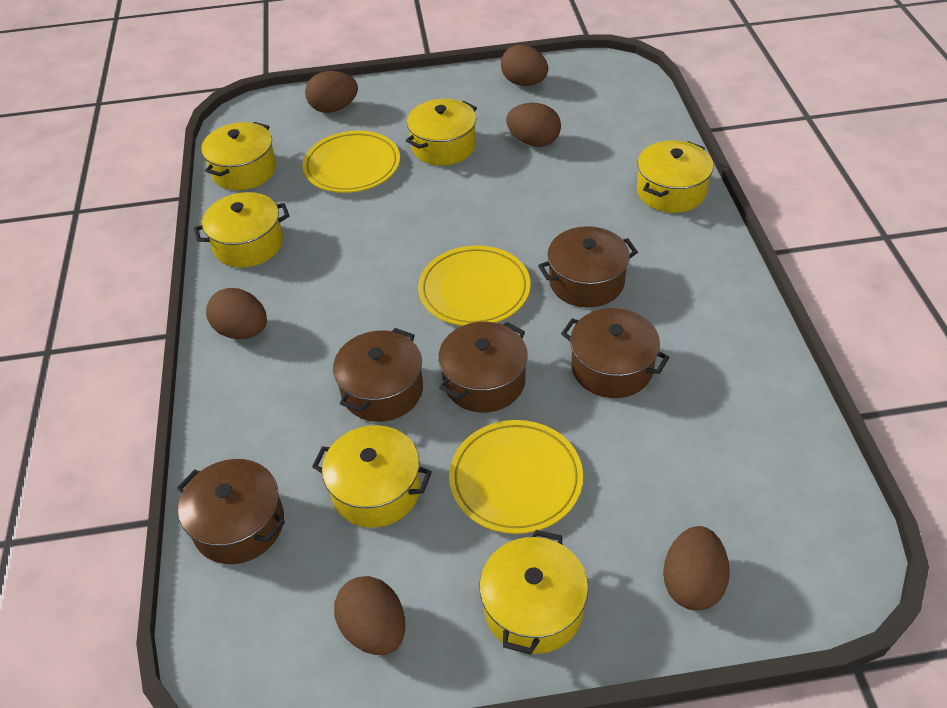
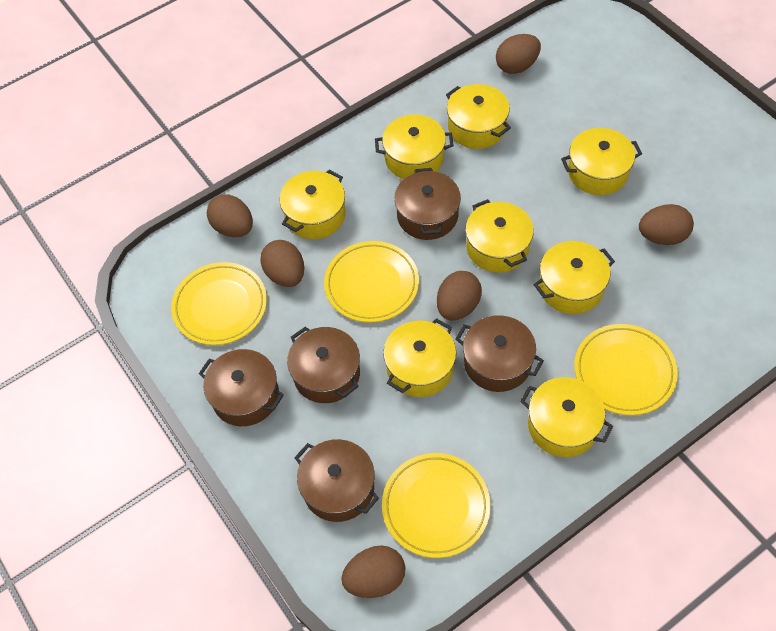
yellow plate: [302,131,400,193] [418,246,530,326] [449,420,583,534] = 3 -> [171,262,267,345] [324,241,419,322] [382,453,491,558] [574,324,678,415] = 4
yellow pot: [194,192,289,268] [201,122,276,190] [312,425,432,528] [406,99,477,165] [480,530,588,655] [637,140,713,213] = 6 -> [279,170,346,239] [375,115,454,179] [383,318,456,397] [446,84,511,149] [465,199,534,273] [520,377,613,457] [534,241,615,314] [561,128,642,195] = 8

